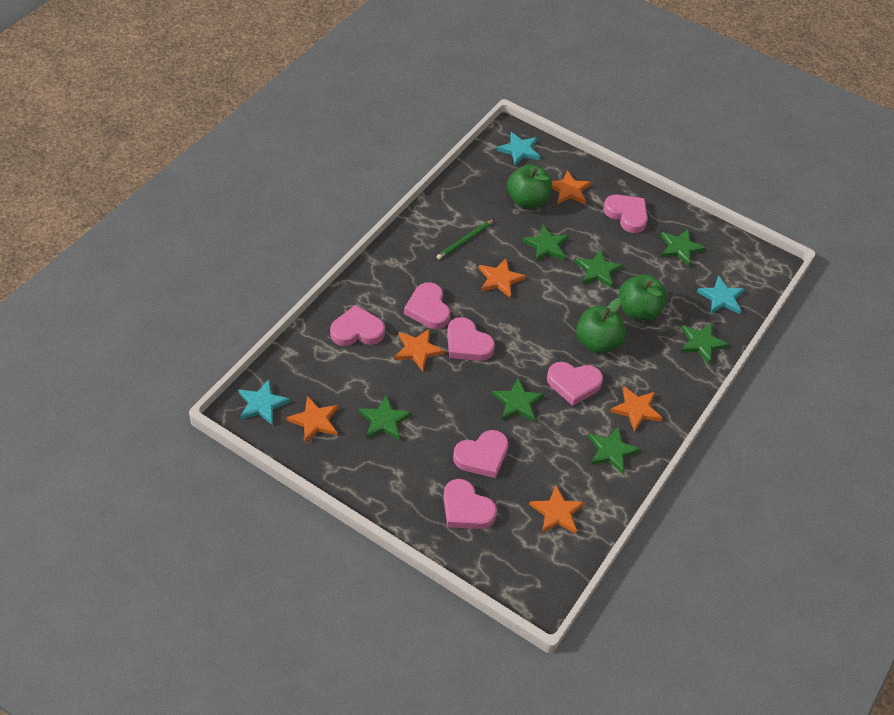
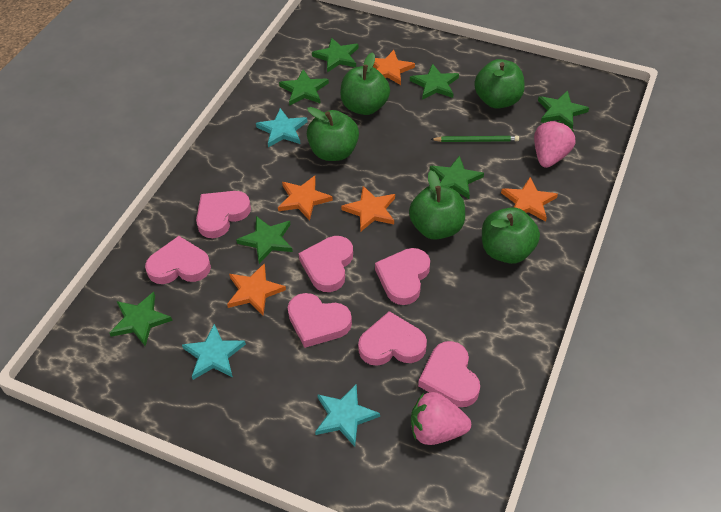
green apple: [507,164,552,208] [576,298,626,354] [619,274,668,321] = 3 -> [307,107,359,161] [340,52,390,115] [409,170,465,240] [474,59,525,109] [482,207,540,264] = 5
orange star: [286,396,338,443] [394,328,445,371] [478,258,526,298] [529,485,585,534] [552,170,591,204] [610,386,663,432] = 6 -> [227,263,286,315] [278,176,333,221] [341,186,395,232] [373,50,415,85] [501,177,558,222] = 5
pink strawberry: none = 0 -> [411,392,471,445] [534,121,575,168] = 2

